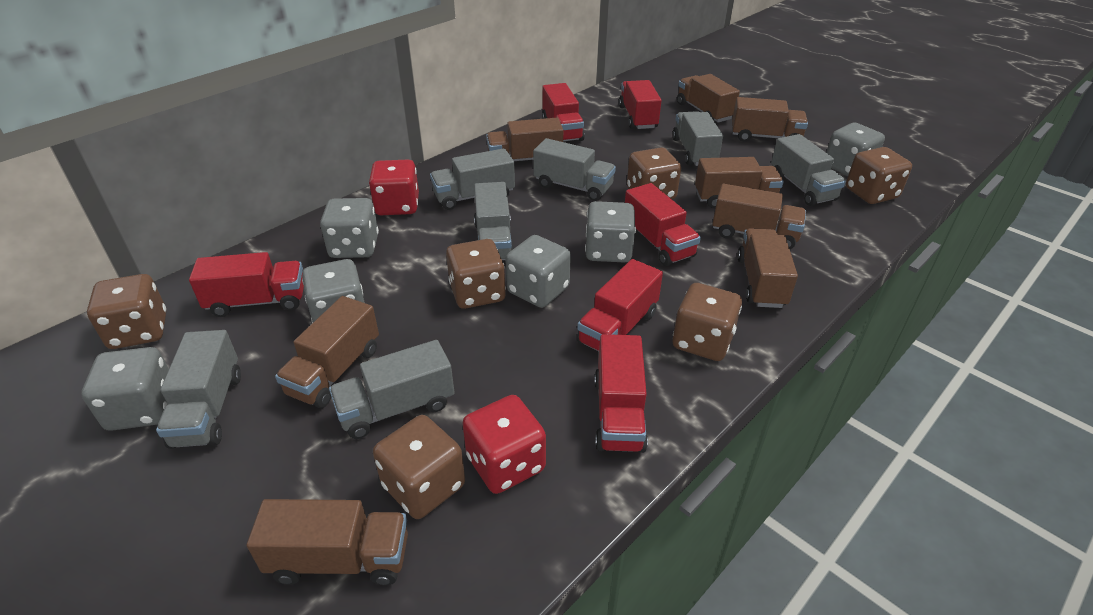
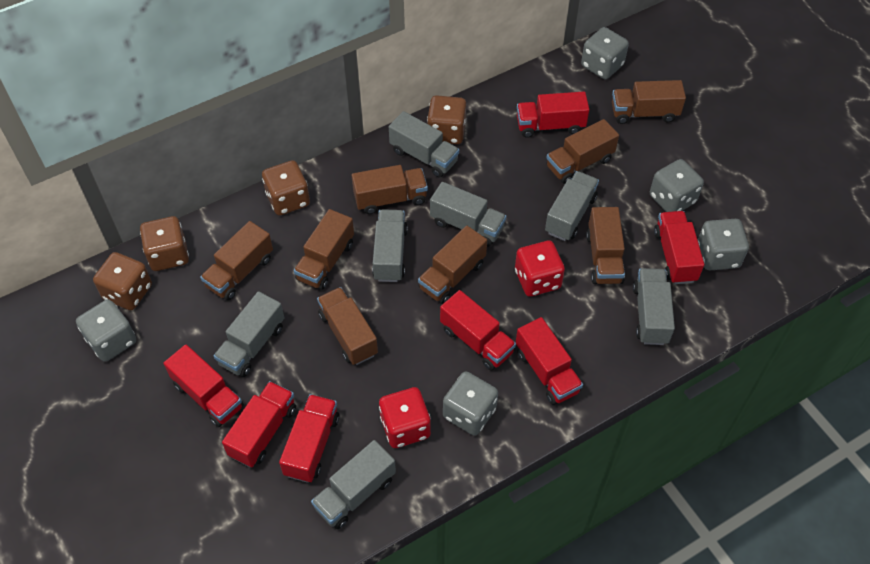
brown dice: [87,274,167,349] [373,415,465,519] [446,239,506,309] [627,147,681,199] [673,283,742,361] [846,147,912,204] = 6 -> [93,252,152,310] [140,216,189,271] [262,160,310,216] [427,95,466,144] = 4
grey dice: [81,347,169,431] [302,259,365,323] [320,198,379,258] [505,235,571,308] [585,201,636,263] [826,123,885,176] = 6 -> [76,299,136,362] [443,371,498,436] [581,27,629,79] [650,159,704,212] [698,219,749,270] = 5
red truck: [189,252,304,317] [542,83,585,141] [577,259,663,351] [594,334,648,453] [619,80,662,129] [625,183,701,266] = 6 -> [164,344,244,427] [222,381,296,467] [279,394,340,483] [440,290,516,370] [516,317,583,405] [517,92,590,138] [654,211,704,284] = 7

